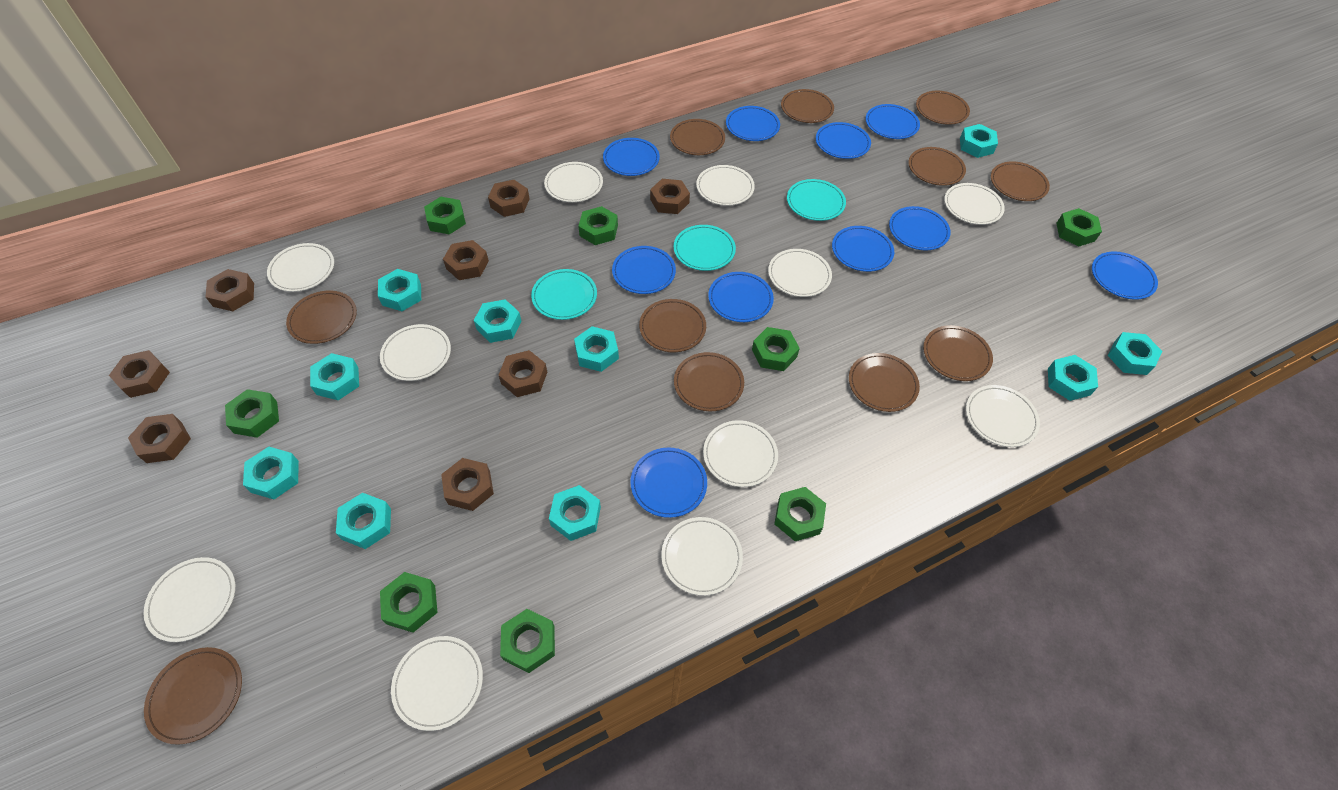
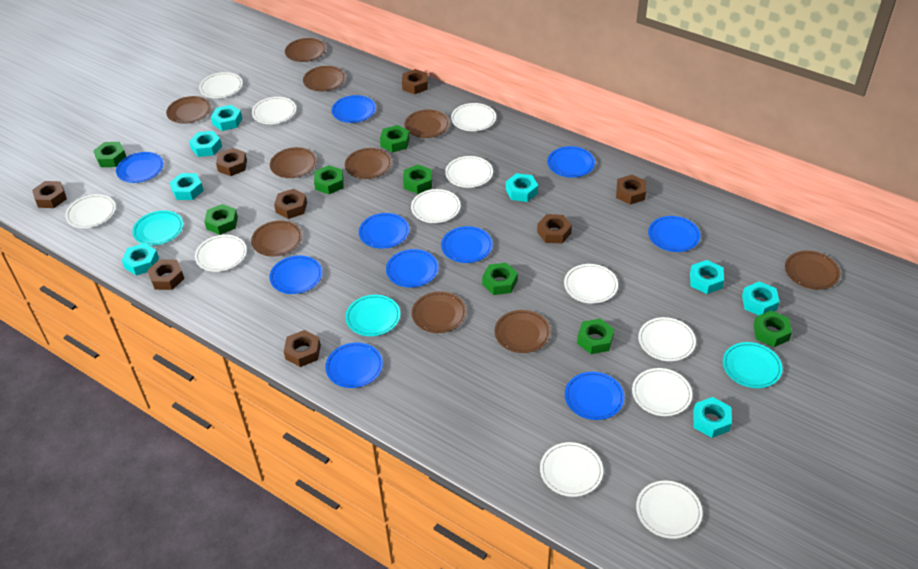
brown plate: [144,647,242,745] [286,291,357,344] [639,299,706,352] [670,119,725,155] [674,352,744,411] [781,89,834,123] [849,353,920,412] [908,147,966,186] [916,91,970,125] [923,325,993,381] [991,162,1050,201] = 11 -> [166,96,211,124] [251,220,302,256] [270,147,317,178] [285,38,326,62] [303,66,346,91] [345,148,392,179] [404,109,450,138] [412,292,466,333] [495,310,551,353] [785,251,840,290] = 10
turquoise nut: [243,447,299,499] [310,353,359,400] [336,493,391,549] [378,269,421,311] [474,299,522,343] [549,485,601,541] [574,326,619,372] [960,124,998,158] [1048,355,1098,401] [1108,332,1162,375] = 10 -> [122,243,159,276] [169,173,204,200] [189,131,222,157] [211,105,242,131] [506,173,538,202] [690,260,724,294] [693,397,732,438] [742,282,779,315] = 8
white plate: [143,557,235,642] [267,243,334,292] [380,324,451,381] [391,636,483,731] [544,162,603,202] [661,517,743,596] [696,165,755,206] [703,420,778,487] [768,249,832,297] [944,183,1005,225] [966,385,1040,447] = 11 -> [65,194,116,228] [195,235,247,272] [199,72,243,98] [252,97,296,124] [411,189,461,223] [445,156,493,188] [451,103,496,131] [540,442,603,497] [564,264,618,304] [632,368,692,416] [636,481,702,539] [638,317,696,361] = 12

